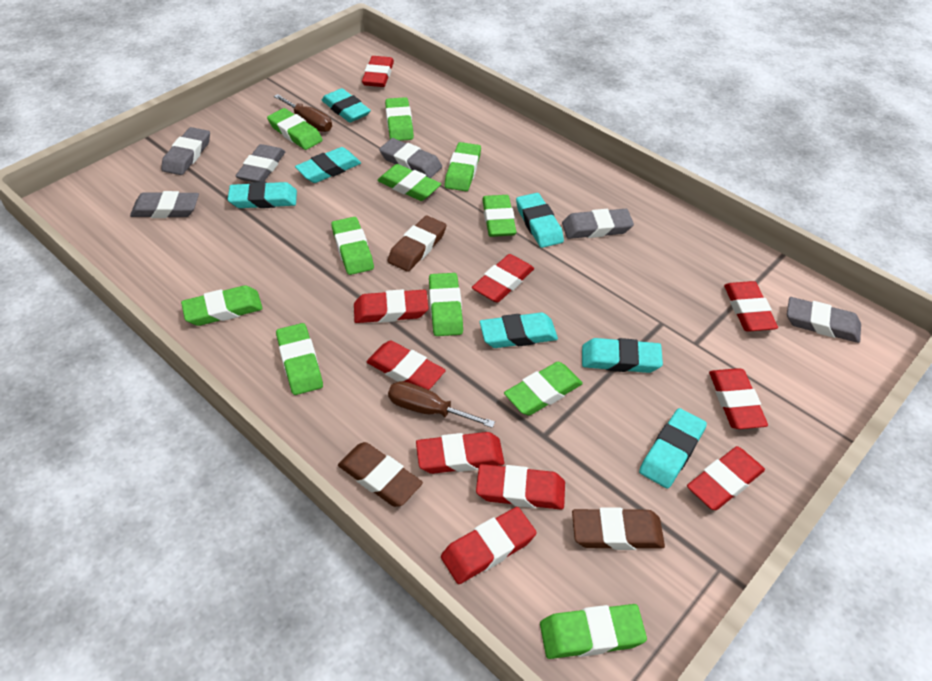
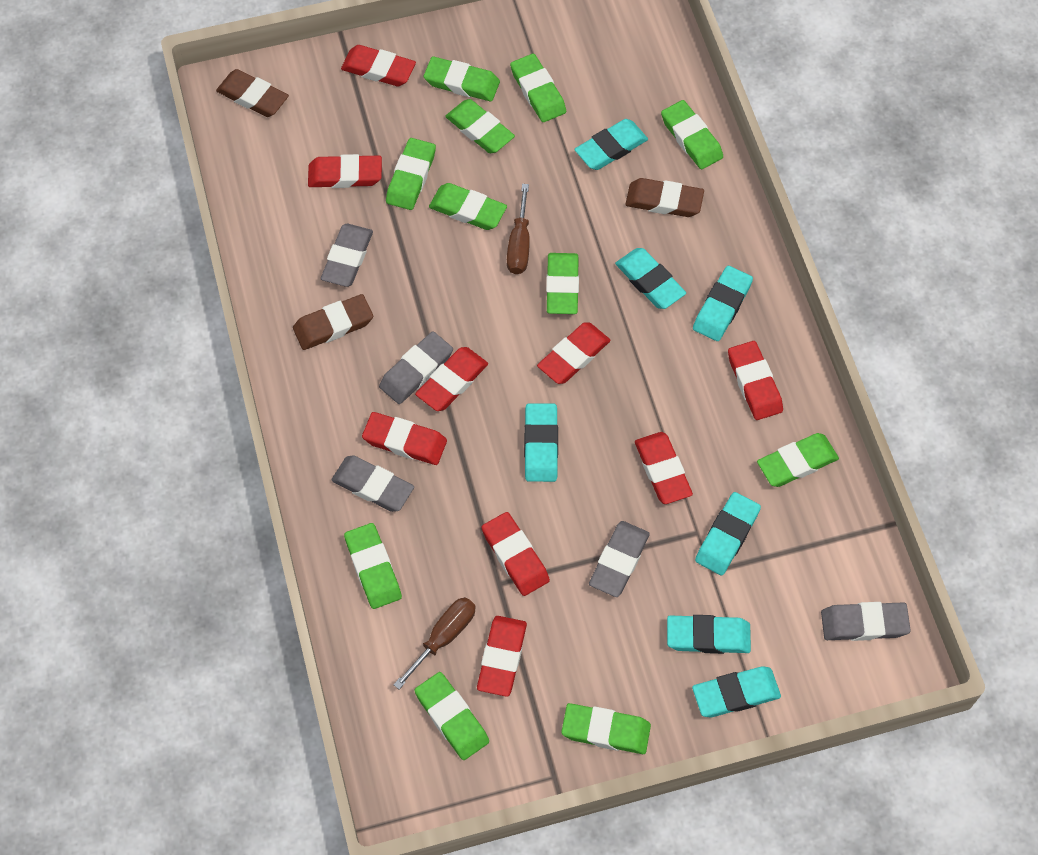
grey eraser: [130,191,199,218] [161,127,210,175] [235,144,285,182] [379,138,442,178] [562,209,634,239] [787,297,861,343] = 6 -> [321,224,373,287] [332,455,414,512] [379,331,453,404] [589,521,650,597] [821,602,911,641] = 5
red eraser: [354,289,428,323] [362,56,394,87] [367,341,446,390] [416,432,504,474] [441,507,537,584] [472,254,534,303] [476,464,565,510] [687,446,765,510] [709,368,768,429] [724,281,778,332] = 10 -> [308,154,382,188] [341,45,416,86] [362,412,447,465] [415,347,488,411] [477,616,527,697] [481,512,550,596] [537,322,611,384] [635,432,693,504] [728,341,783,420] = 9

